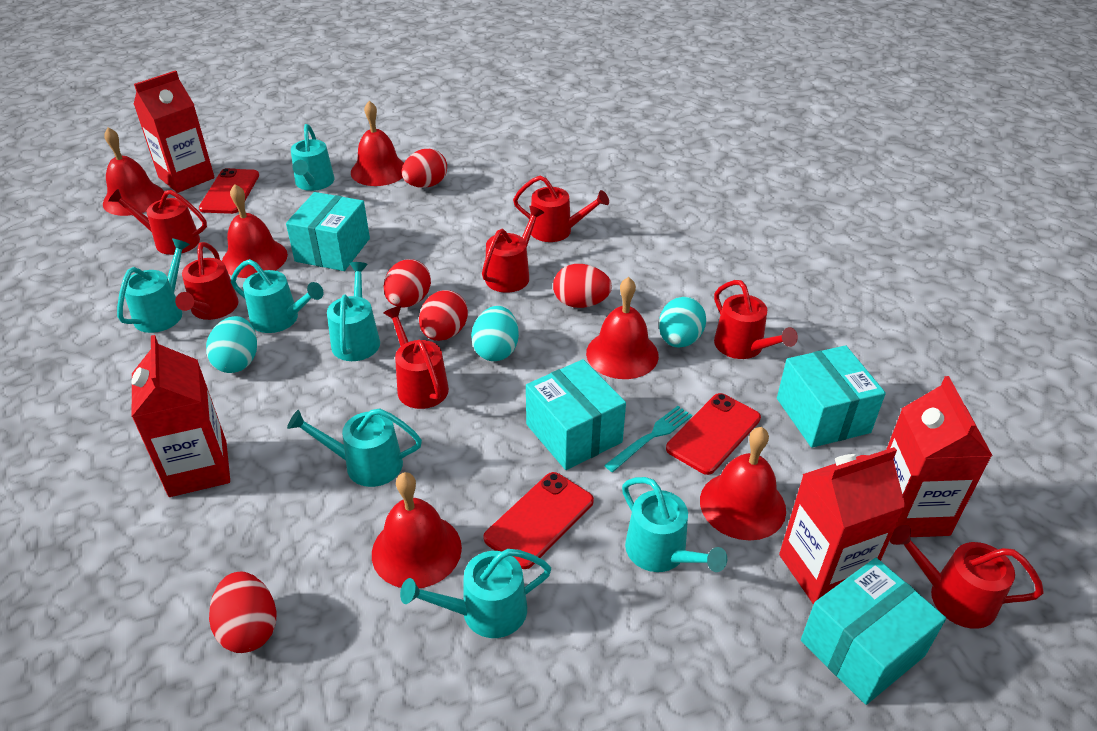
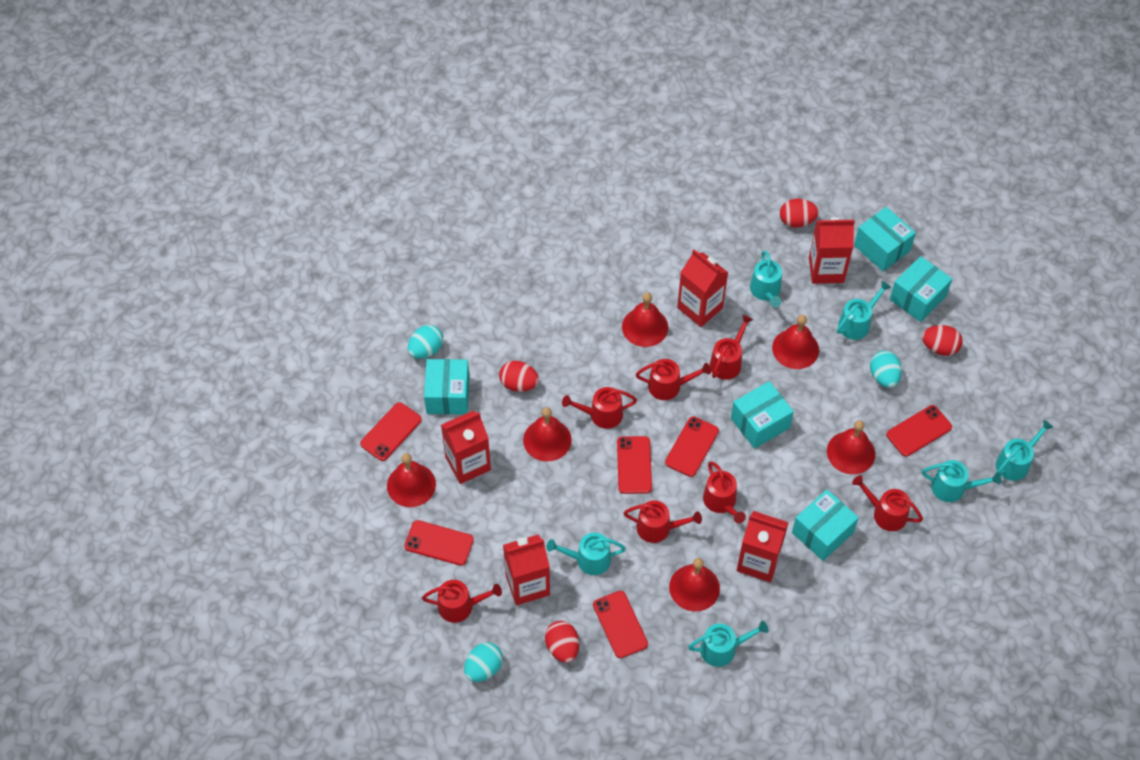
red carton: [132,335,230,497] [134,70,215,193] [779,447,905,605] [886,376,993,537] = 4 -> [441,411,491,484] [503,534,550,605] [677,249,728,327] [737,511,789,582] [809,217,855,284] = 5
red egg: [209,572,277,653] [384,259,431,307] [402,149,447,188] [419,290,468,341] [553,264,612,308] = 5 -> [499,361,539,392] [545,621,579,663] [780,199,819,228] [922,325,963,356] = 4
red phone: [199,168,259,214] [483,472,594,569] [666,393,761,475] = 3 -> [360,402,422,461] [404,520,474,566] [593,591,648,658] [617,436,652,494] [665,416,719,477] [886,405,952,457] = 6
turquoise box: [286,192,370,271] [526,359,626,470] [777,345,886,448] [801,558,946,705] = 4 -> [424,359,470,414] [731,381,794,449] [792,490,859,561] [854,207,916,271] [890,256,952,322] = 5
turquoise fork: [604,406,692,472] = 1 -> none = 0
turquoise watering can: [117,238,190,333] [231,259,324,333] [287,408,422,487] [291,124,334,191] [327,262,380,361] [400,549,552,638] [622,477,727,572] = 7 -> [547,533,626,575] [688,621,769,667] [750,251,782,307] [837,281,891,340] [922,460,1001,502] [996,420,1054,481] = 6

